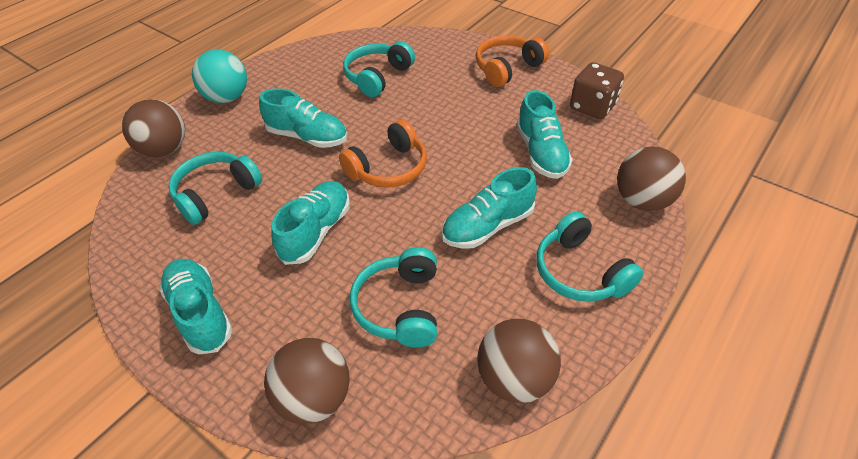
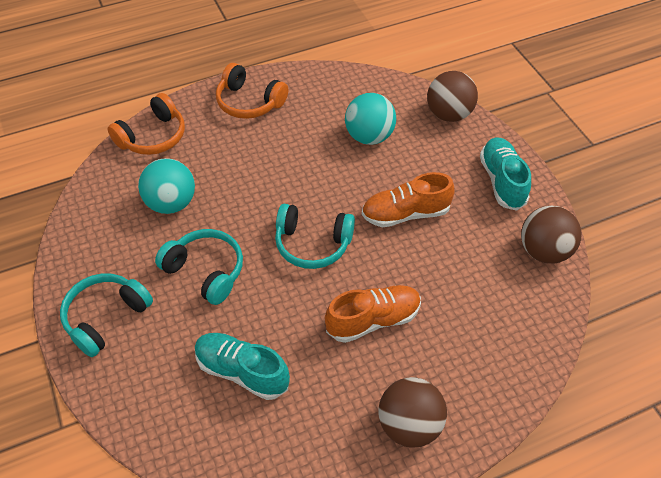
brown ball: [122,99,185,157] [264,338,350,424] [477,319,561,403] [617,146,686,211] = 4 -> [378,377,447,448] [427,71,478,122] [521,206,581,264] = 3
brown dice: [570,62,624,119] = 1 -> none = 0
orange shoe: none = 0 -> [325,285,421,343] [362,172,455,227] = 2
turquoise ball: [192,49,247,103] = 1 -> [138,158,195,214] [345,93,396,145] = 2
turquoise headphones: [169,152,262,225] [343,41,415,97] [350,247,437,348] [536,211,644,302] = 4 -> [60,274,153,357] [155,229,243,305] [275,204,355,269] = 3
turquoise shoe: [159,259,233,354] [259,88,347,148] [272,181,350,265] [442,167,537,249] [516,90,573,179] = 5 -> [195,333,290,400] [480,137,531,211] = 2

